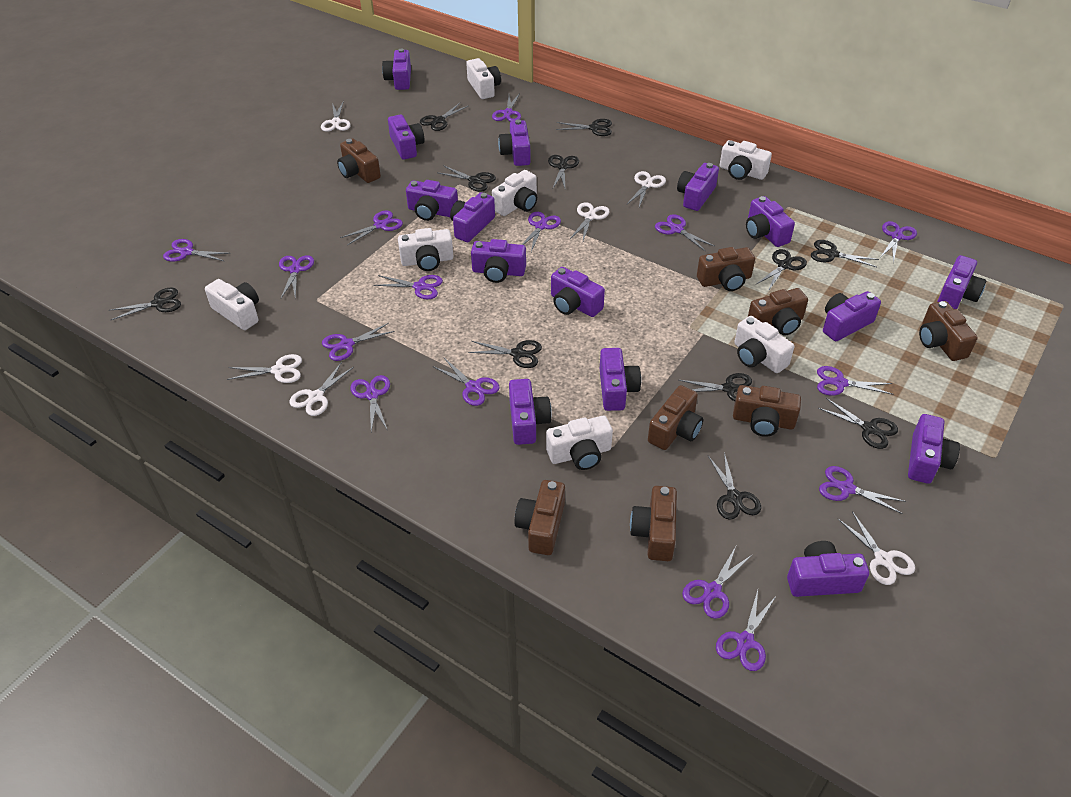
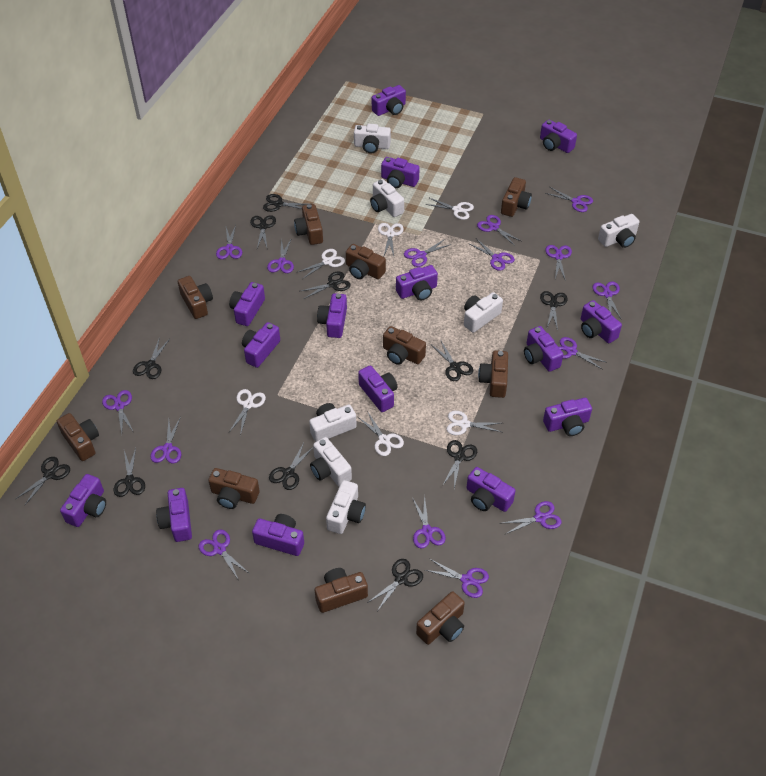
brown camera: [337,138,381,183] [514,480,565,555] [630,486,677,561] [648,385,703,450] [697,247,755,291] [733,385,801,437] [748,288,808,336] [919,301,978,361] = 8 -> [57,413,99,461] [178,276,213,319] [208,468,260,509] [294,204,323,245] [315,568,368,613] [346,244,386,279] [383,326,426,365] [416,591,465,645] [478,350,508,398] [501,177,532,217] = 10

